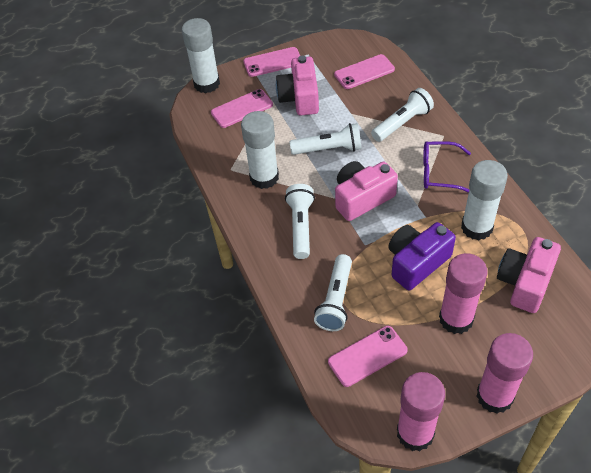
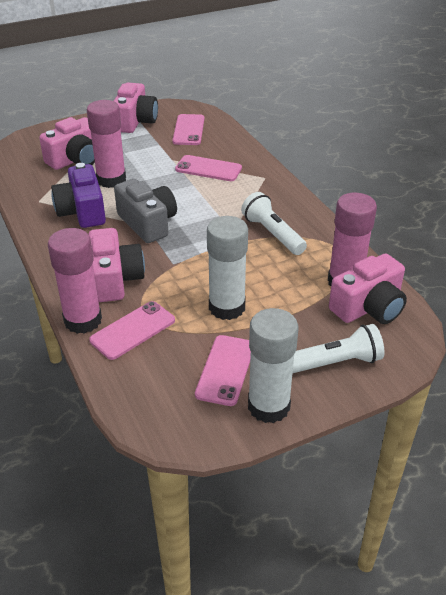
grey camera: none = 0 -> [114,179,177,243] = 1
pink camera: [276,56,319,116] [335,161,398,221] [497,237,561,313] = 3 -> [39,117,95,170] [88,228,145,302] [114,83,158,133] [329,253,407,324] = 4
purple glasses: [423,141,471,193] = 1 -> none = 0
white flashlight: [285,184,315,259] [290,123,362,155] [314,254,352,331] [371,88,434,142] = 4 -> [241,192,307,255] [292,324,385,374] = 2
white glue stick: [182,18,220,93] [241,111,279,189] [461,160,508,240] = 3 -> [207,216,248,320] [248,308,299,423] = 2

